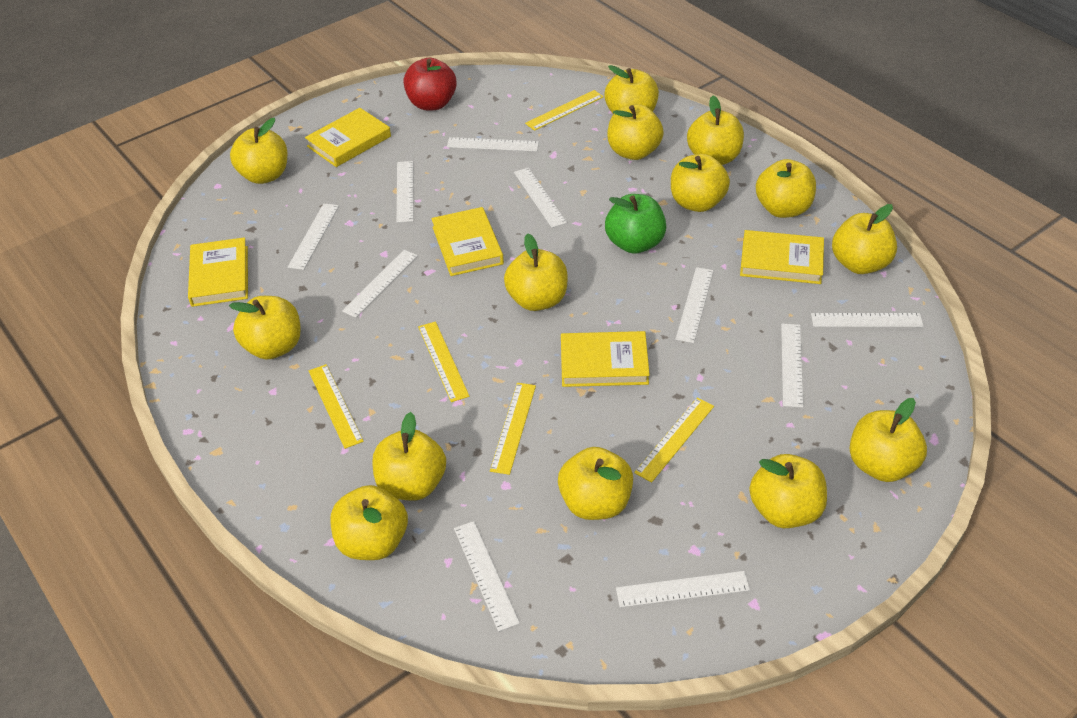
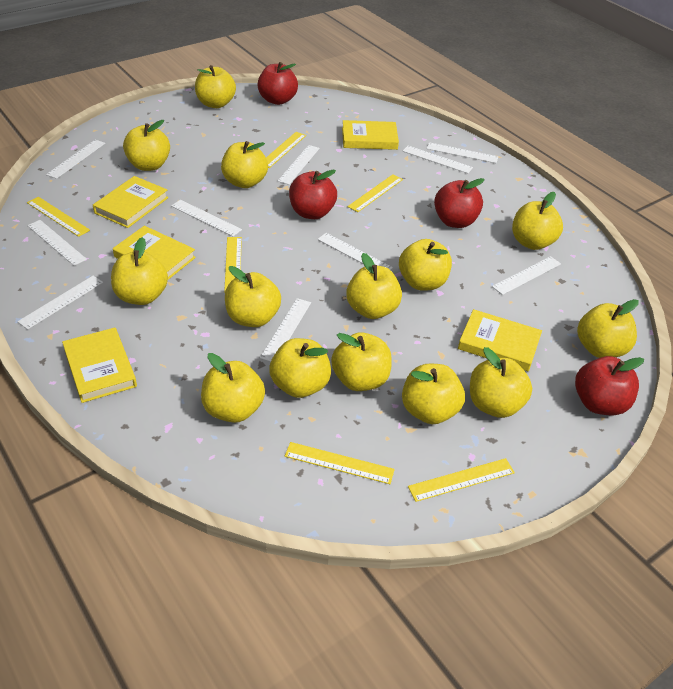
green apple: [605,194,666,254] = 1 -> none = 0
red apple: [404,58,457,110] = 1 -> [257,62,298,105] [289,169,337,219] [434,178,485,228] [575,356,644,415] = 4
yellow ruler: [309,364,364,449] [418,321,470,402] [490,383,536,475] [525,90,604,131] [634,397,714,483] = 5 -> [27,197,90,237] [224,237,242,293] [266,132,306,168] [285,442,395,484] [347,174,403,212] [408,458,515,502] = 6

